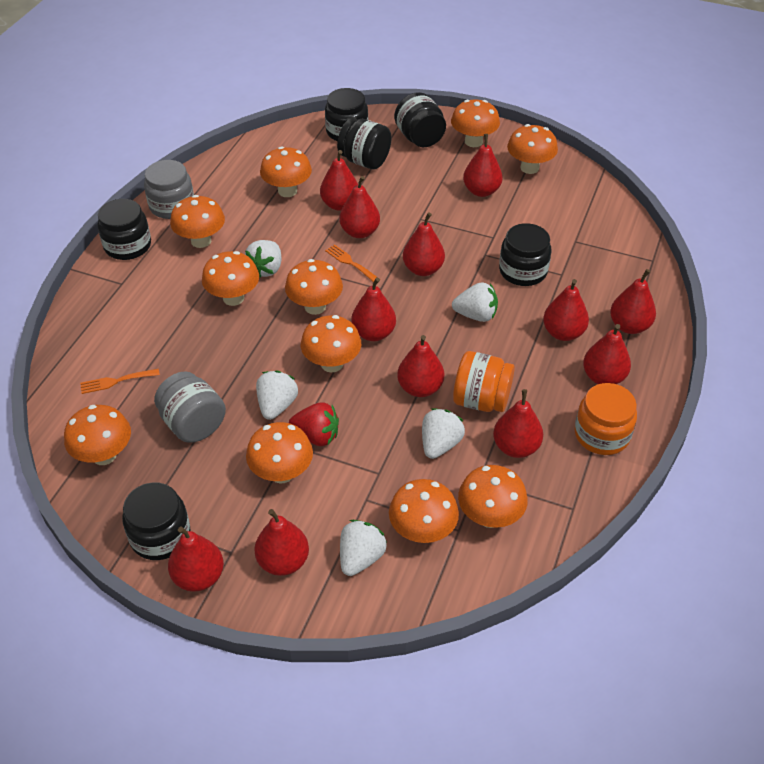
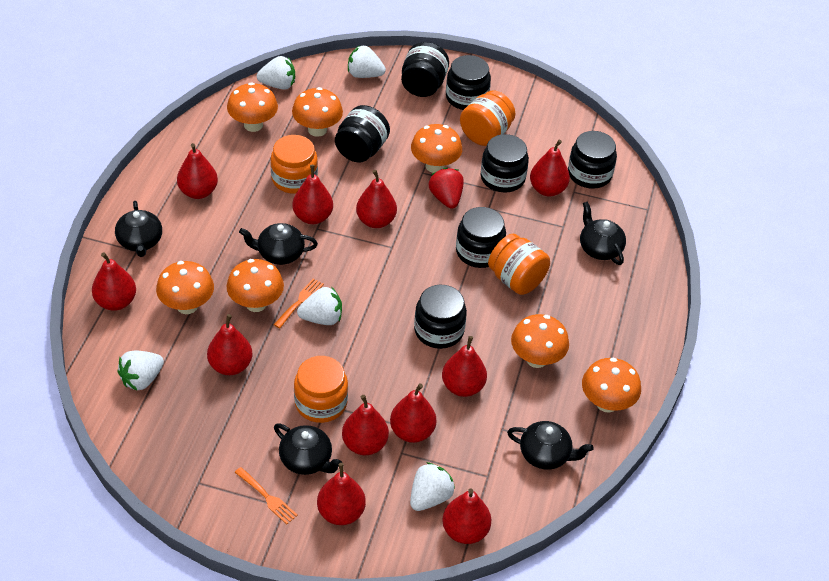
black jar: [97,199,151,260] [122,482,190,560] [325,88,368,142] [337,118,391,169] [394,92,446,147] [499,223,551,286] = 6 -> [335,105,390,163] [401,42,449,97] [414,285,467,349] [446,55,491,110] [456,207,506,268] [481,134,529,193] [568,131,617,189] = 7
black teapot: none = 0 -> [115,201,162,257] [239,223,318,265] [274,423,342,475] [507,421,594,470] [580,202,626,265] = 5
grey jar: [144,160,194,219] [154,371,226,443] = 2 -> none = 0
orange jar: [453,351,515,412] [575,383,637,455] = 2 -> [270,135,318,194] [294,356,348,423] [460,91,515,146] [488,234,550,295] = 4
orange mushroom: [64,405,131,465] [170,195,225,248] [202,251,259,306] [246,422,313,484] [260,146,312,197] [285,259,343,315] [301,315,361,373] [389,479,459,543] [451,100,500,147] [458,465,528,528] [507,124,558,174] = 11 -> [156,261,214,314] [226,259,284,312] [227,82,278,132] [292,87,343,137] [411,124,462,173] [511,314,569,368] [582,358,641,413] = 7
red pear: [168,526,224,592] [254,509,309,576] [320,150,358,211] [339,176,380,238] [351,277,396,341] [397,335,444,397] [403,212,445,276] [463,134,503,197] [493,389,543,458] [543,279,589,341] [583,324,631,384] [610,269,656,334] = 12 -> [92,252,136,311] [177,143,218,199] [207,314,252,375] [292,165,333,224] [317,463,366,525] [342,395,389,455] [356,170,397,228] [390,383,436,443] [442,336,487,397] [442,489,491,544] [530,140,570,197] = 11

